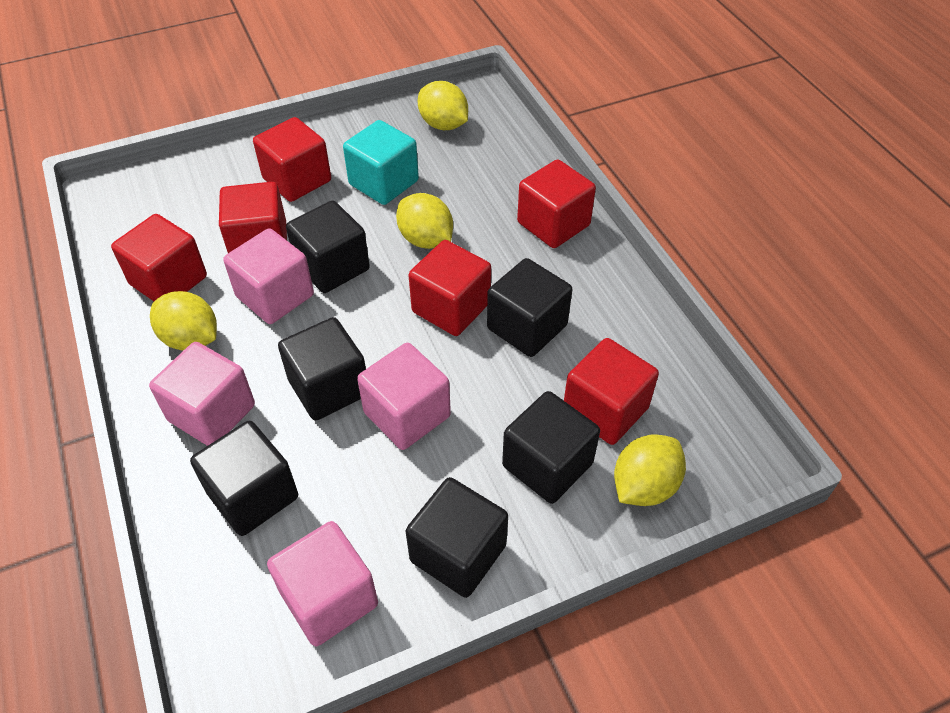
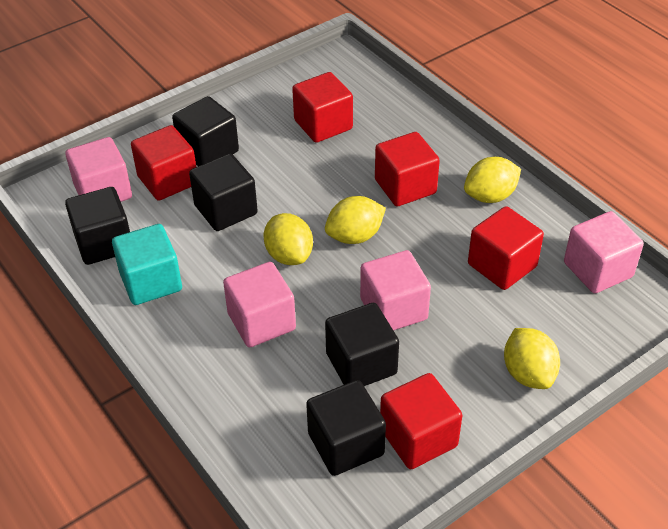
black cube: [190,421,298,536] [278,317,366,420] [286,201,370,293] [406,477,508,598] [487,258,572,357] [502,391,600,504] = 6 -> [65,187,130,265] [172,96,239,166] [189,154,258,231] [306,380,386,476] [325,303,399,386] = 5
red cube: [111,214,207,301] [219,182,287,253] [253,117,331,202] [409,240,491,336] [517,159,596,248] [564,338,659,445] = 6 -> [131,125,196,201] [292,72,353,143] [375,132,440,206] [380,373,462,469] [468,206,544,290] = 5

